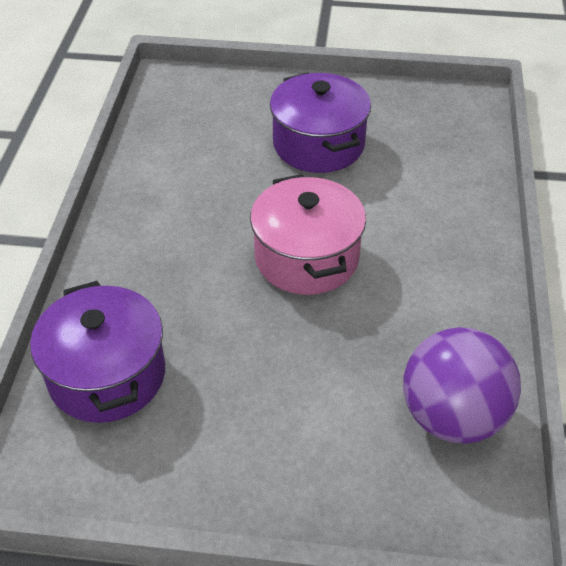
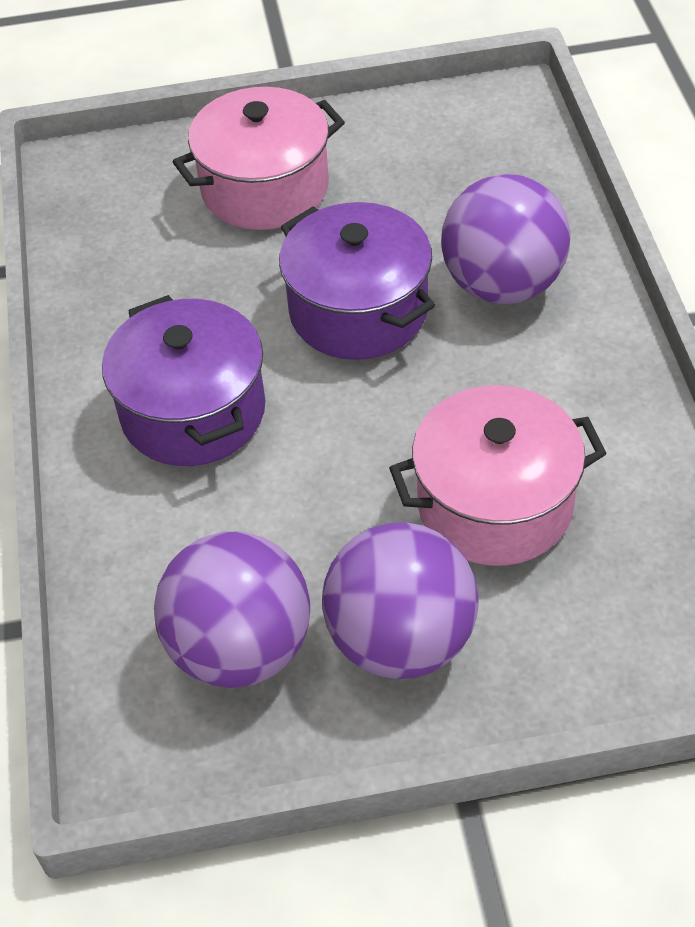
pink pot: [250,174,366,295] = 1 -> [173,87,345,230] [389,385,607,566] = 2
purple ball: [403,327,521,444] = 1 -> [154,532,310,688] [322,522,479,679] [441,174,570,304] = 3

